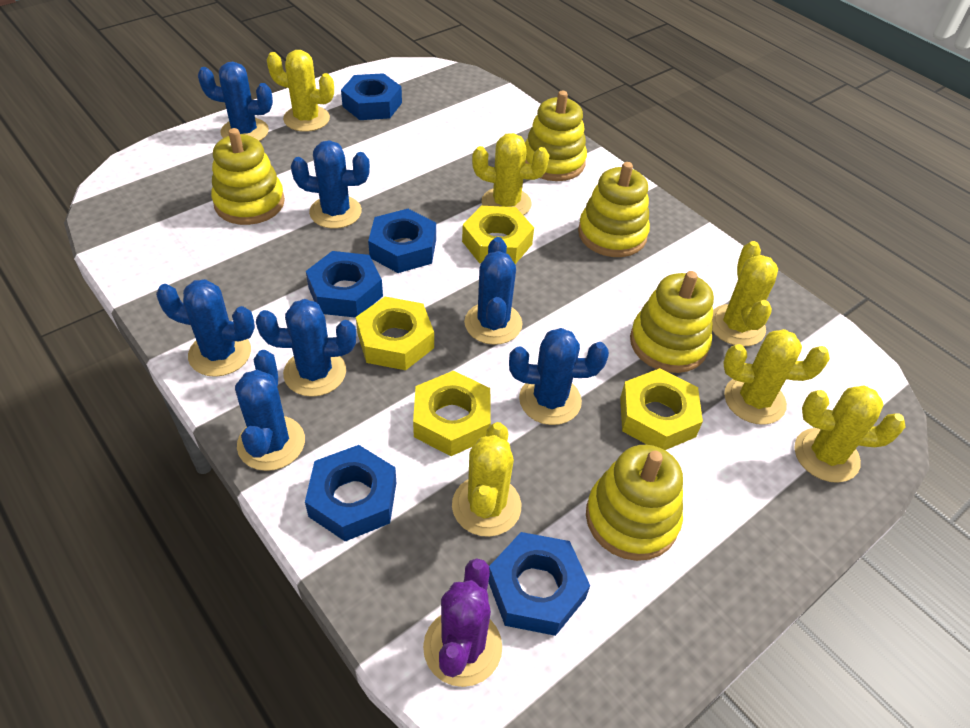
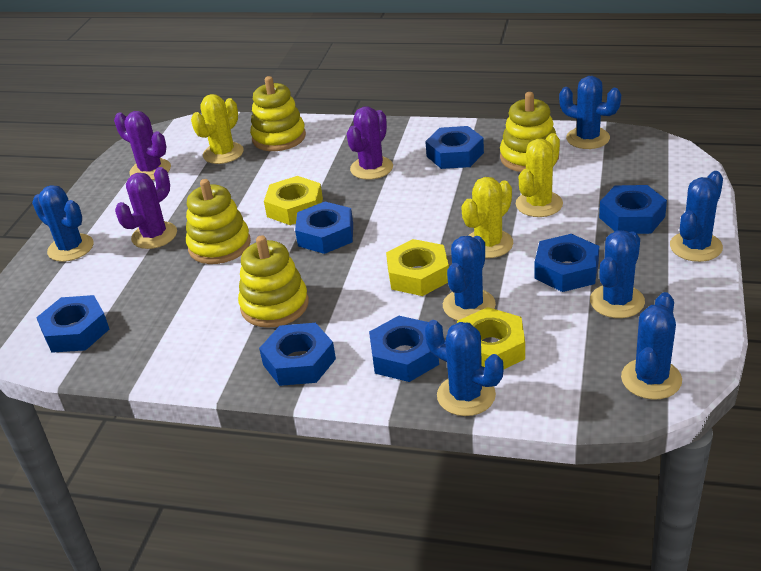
blue nut: [305,445,396,541] [306,251,383,318] [341,73,402,120] [368,209,436,273] [489,532,590,636] = 5 -> [36,295,109,353] [259,323,336,386] [295,202,353,254] [369,316,439,382] [425,126,484,169] [535,234,599,292] [599,185,667,234] = 7
purple cactus: [423,558,502,687] = 1 -> [114,111,171,180] [115,167,177,249] [347,106,393,180] = 3
yellow cactus: [266,50,334,132] [452,422,521,537] [472,133,549,215] [712,241,778,346] [724,329,830,425] [794,385,905,483] = 6 -> [191,94,244,164] [461,177,513,258] [516,133,563,217] = 3
yellow nut: [356,297,434,370] [413,371,491,456] [462,206,534,264] [620,368,703,450] = 4 -> [264,176,323,225] [386,239,449,296] [457,307,525,370] = 3
yellow stacking toy: [211,128,285,225] [525,91,587,181] [578,162,650,257] [586,445,683,561] [630,271,714,373] = 5 -> [186,179,251,264] [238,235,309,328] [250,76,306,151] [500,92,559,172] = 4

